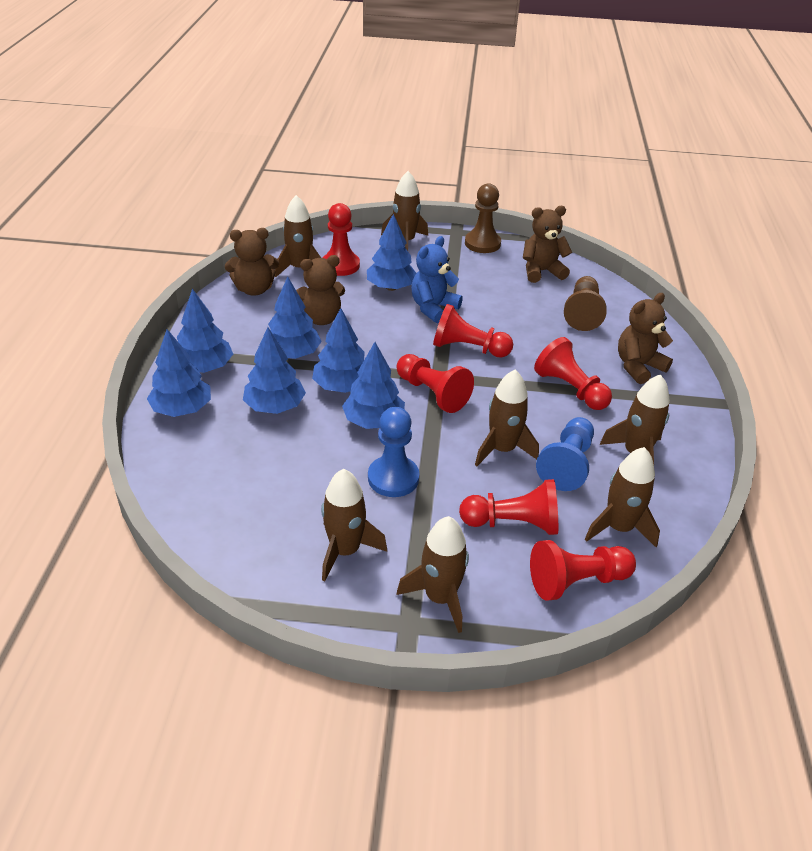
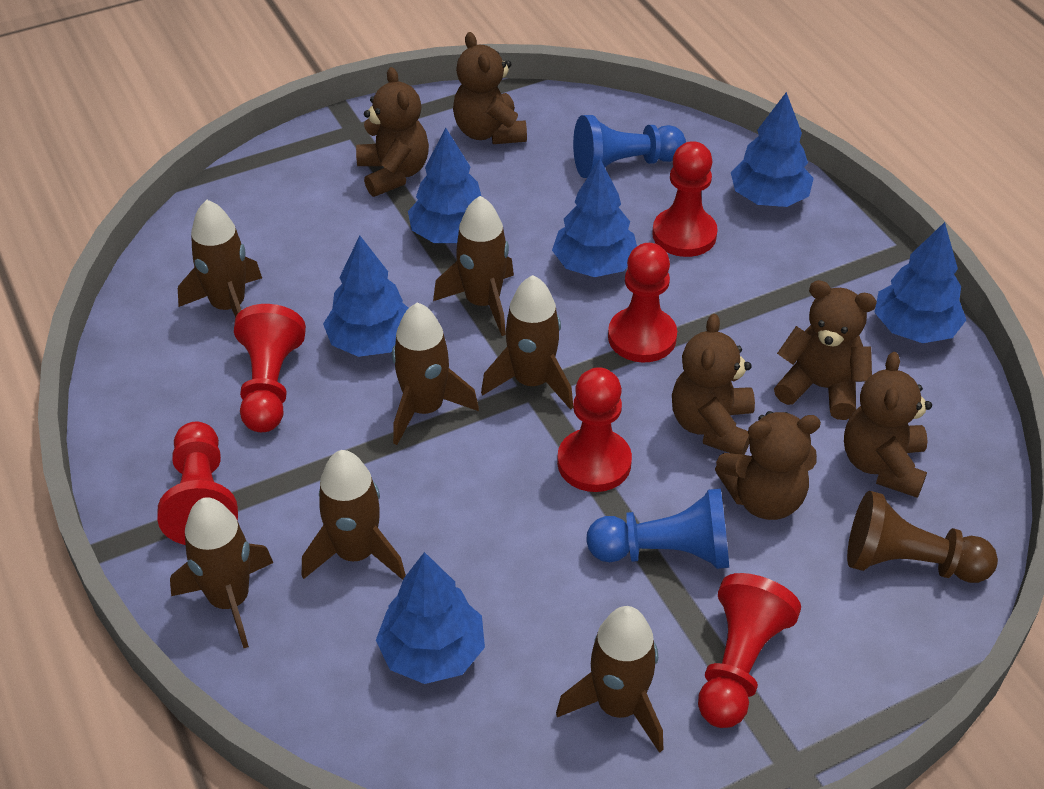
blue teddy bear: [411,236,463,323] = 1 -> none = 0
blue tree: [147,329,211,417] [177,289,233,373] [243,327,306,414] [268,277,322,359] [312,308,365,393] [342,342,405,429] [367,214,416,291] = 7 -> [323,235,409,357] [376,552,485,684] [408,128,481,243] [552,159,637,277] [731,92,814,207] [874,222,966,343] = 6
brown pawn: [465,183,501,253] [564,276,607,331] = 2 -> [847,491,998,583] = 1
brown teddy bear: [225,228,279,295] [296,255,345,325] [523,206,572,283] [618,293,673,384] = 4 -> [356,67,429,197] [453,32,527,144] [672,314,755,455] [715,411,821,520] [774,280,877,420] [844,352,932,498] = 6

